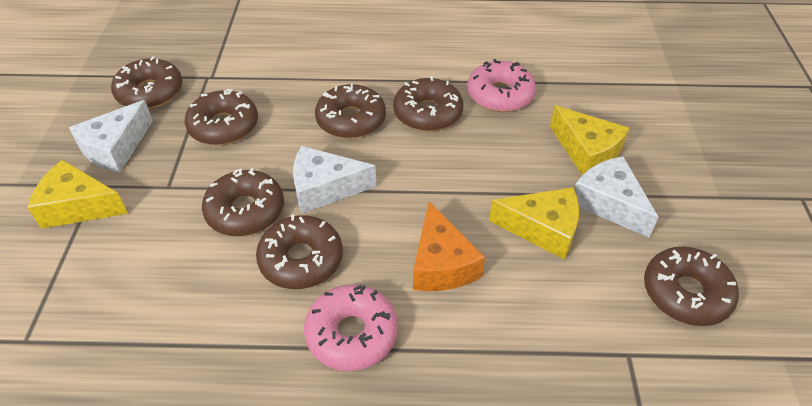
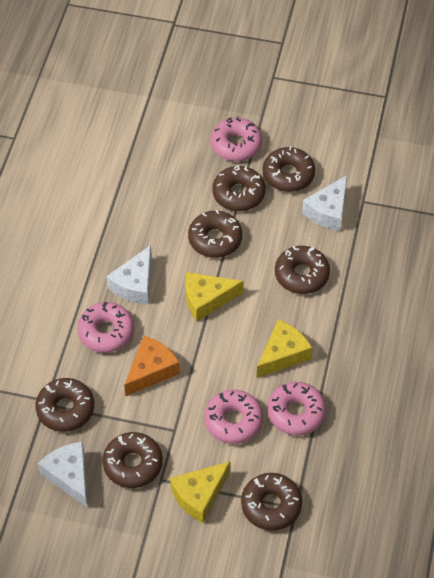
pink donut: [304,284,398,371] [467,59,536,112] = 2 -> [77,302,134,353] [204,390,263,444] [210,116,262,161] [267,382,326,436] = 4

